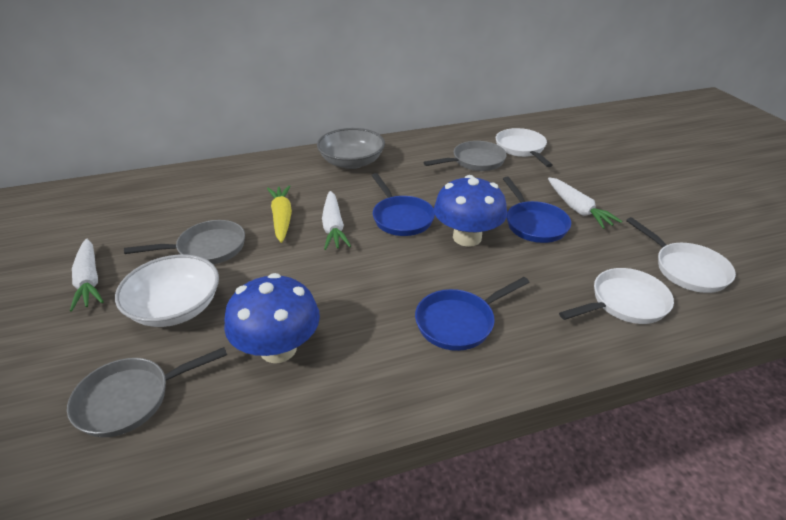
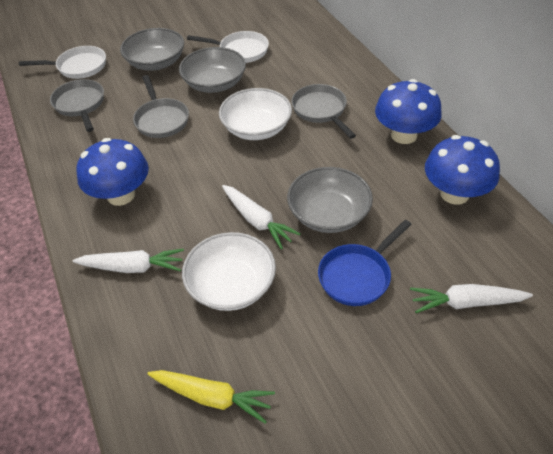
blue mushroom: [224,273,320,363] [434,175,507,247] = 2 -> [76,138,149,206] [375,79,442,144] [425,135,500,205] = 3
blue pan: [372,173,435,236] [415,277,530,351] [503,177,571,243] = 3 -> [318,220,412,306] = 1
grey bowl: [317,128,385,169] = 1 -> [120,28,184,71] [179,47,246,93] [287,167,373,233] = 3
white bowl: [115,255,219,327] = 1 -> [182,232,276,311] [219,88,292,140] = 2
white pan: [496,128,553,167] [559,268,674,324] [626,217,736,293] = 3 -> [19,46,106,79] [187,31,269,63] = 2

